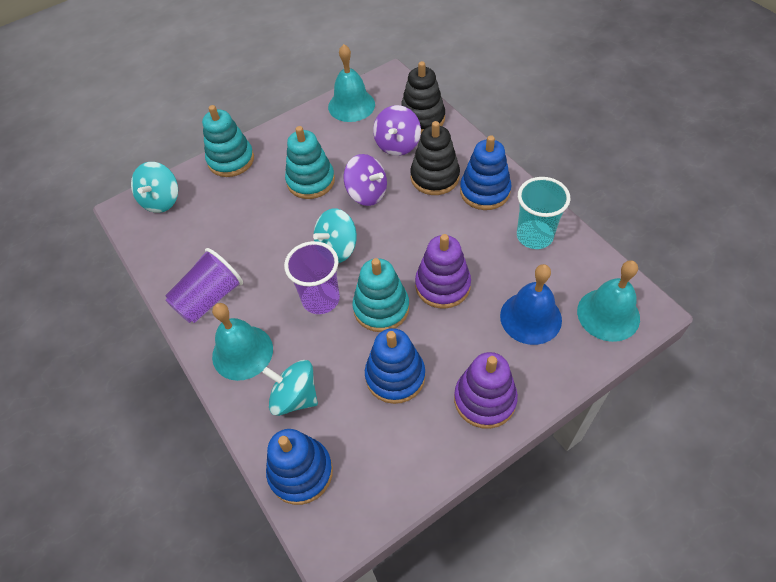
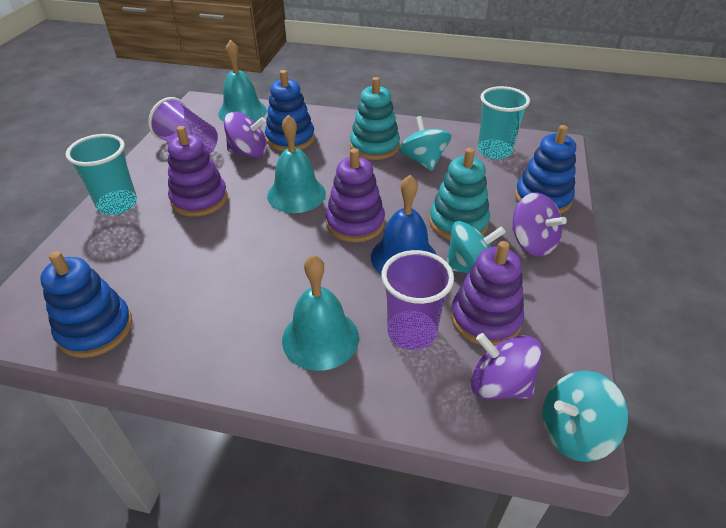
black stacking toy: [401,61,445,133] [410,121,460,195] = 2 -> none = 0
purple spinning top: [344,154,387,206] [373,105,421,156] = 2 -> [224,112,267,158] [471,333,542,399] [512,193,567,257] = 3
purple stacking toy: [415,234,471,309] [454,352,518,429] = 2 -> [168,126,228,217] [326,148,385,242] [451,241,524,346] = 3
turquoise cup: [517,177,570,249] = 1 -> [65,134,137,215] [478,86,530,159] = 2
turquoise stacking toy: [202,105,254,177] [285,126,335,199] [352,258,409,332] = 3 -> [350,77,400,160] [429,148,490,240] = 2

